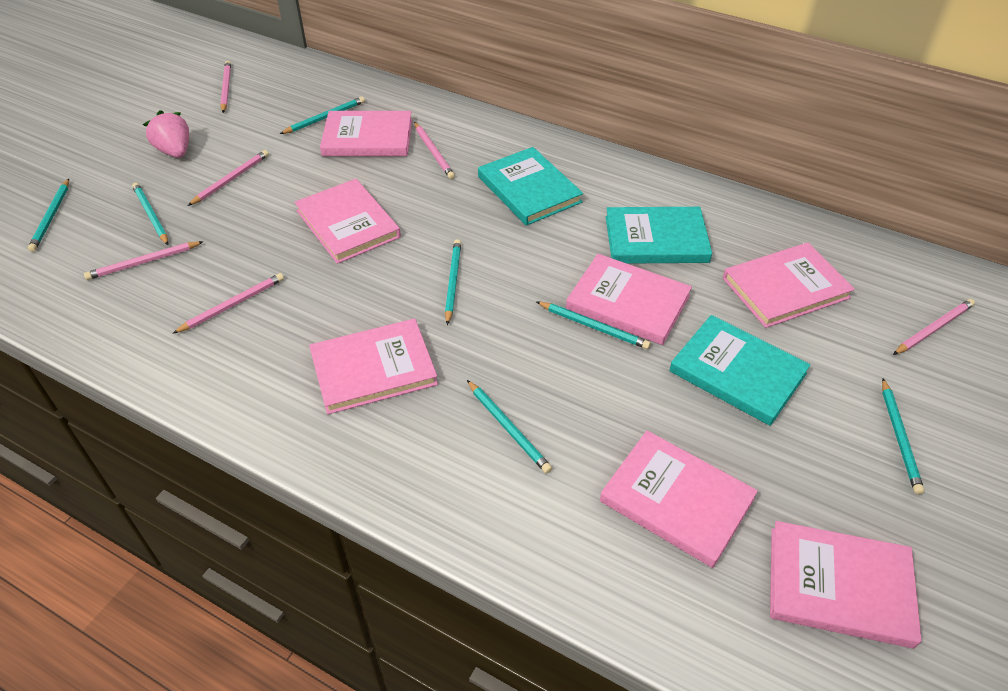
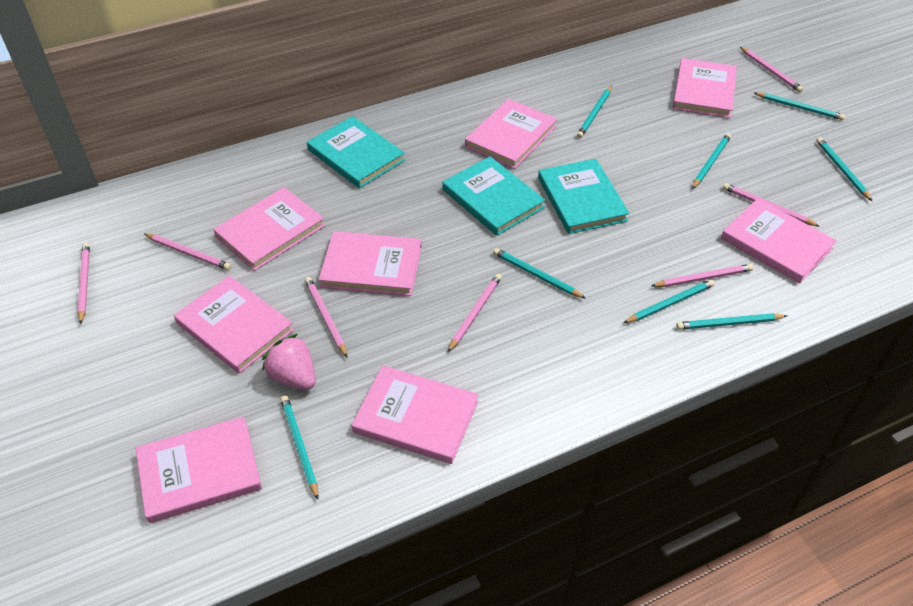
pink book: [295,179,401,264] [309,319,438,414] [320,111,412,156] [566,254,692,345] [600,431,758,568] [723,243,855,328] [770,521,922,648] = 7 -> [136,416,262,523] [174,275,294,374] [213,187,325,271] [319,231,422,296] [352,365,478,464] [465,99,557,169] [672,58,737,118] [721,198,837,284] = 8
pink pencil: [84,241,204,280] [172,273,284,334] [188,150,269,206] [220,61,231,113] [414,122,455,179] [893,299,975,355] = 6 -> [77,243,90,324] [144,233,231,270] [305,277,347,357] [448,274,502,352] [651,264,753,287] [723,183,820,227] [740,47,803,92] = 7
turquoise pencil: [28,179,69,252] [132,183,168,245] [280,96,365,134] [445,239,461,325] [467,380,552,473] [536,301,651,349] [882,379,924,495] = 7 -> [280,395,318,500] [493,248,586,299] [577,86,612,138] [624,279,715,323] [676,313,787,330] [692,133,731,189] [754,92,845,120] [816,137,872,201] = 8

